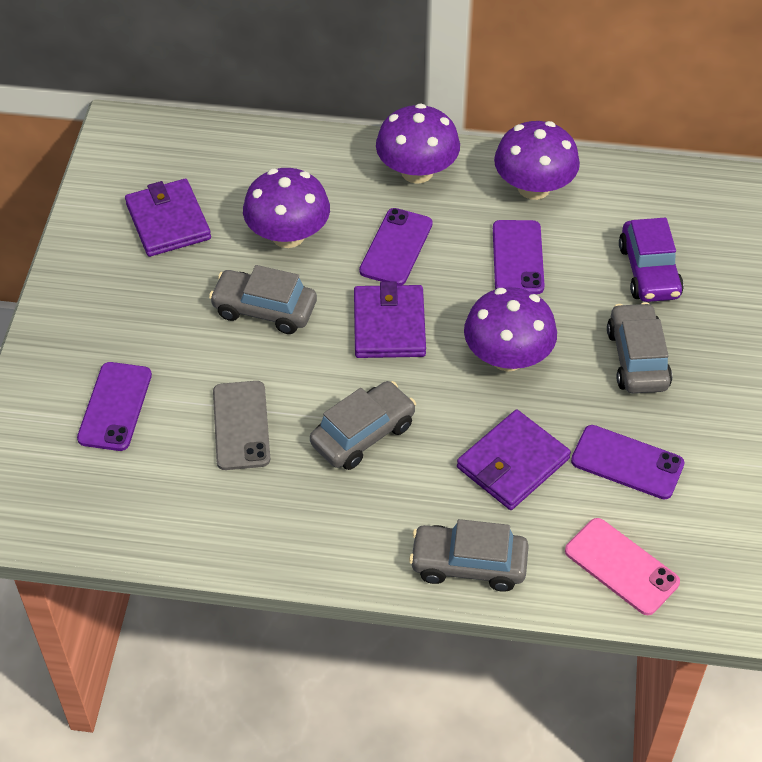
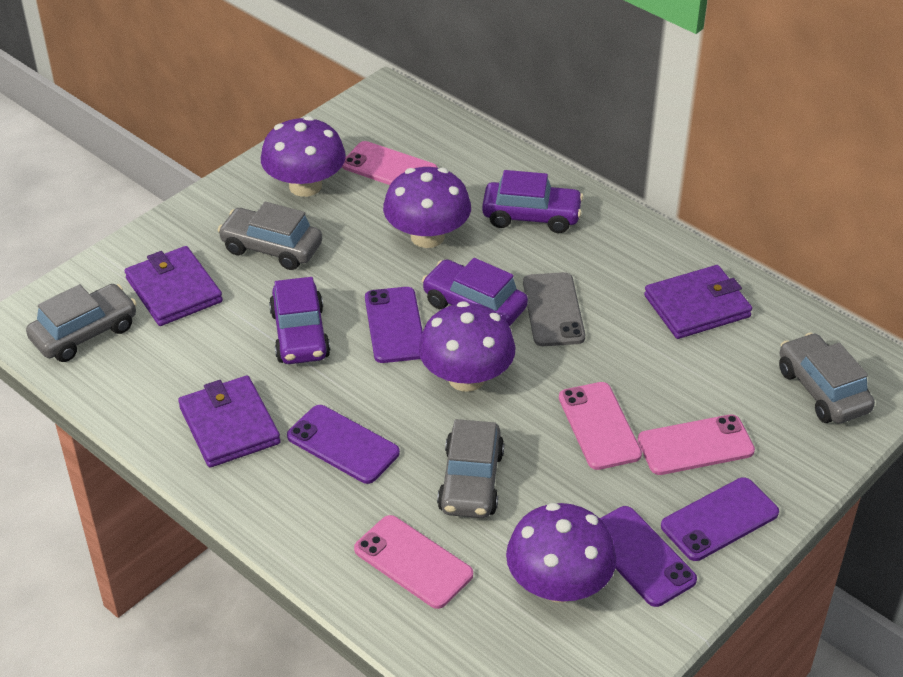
pink phone: [565,518,680,615] = 1 -> [342,141,438,185] [354,515,473,609] [559,382,642,470] [638,414,755,475] = 4
purple car: [619,218,684,302] = 1 -> [269,277,331,364] [422,258,528,326] [482,170,583,233] = 3

